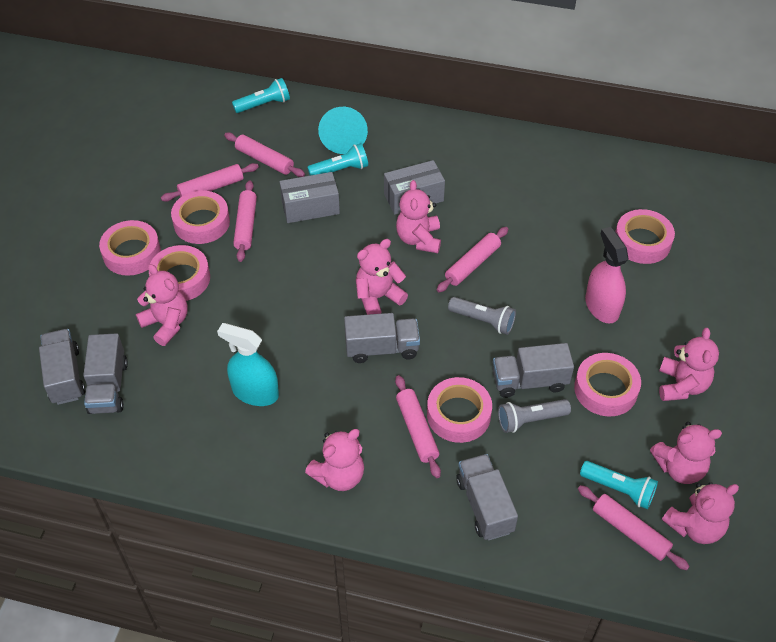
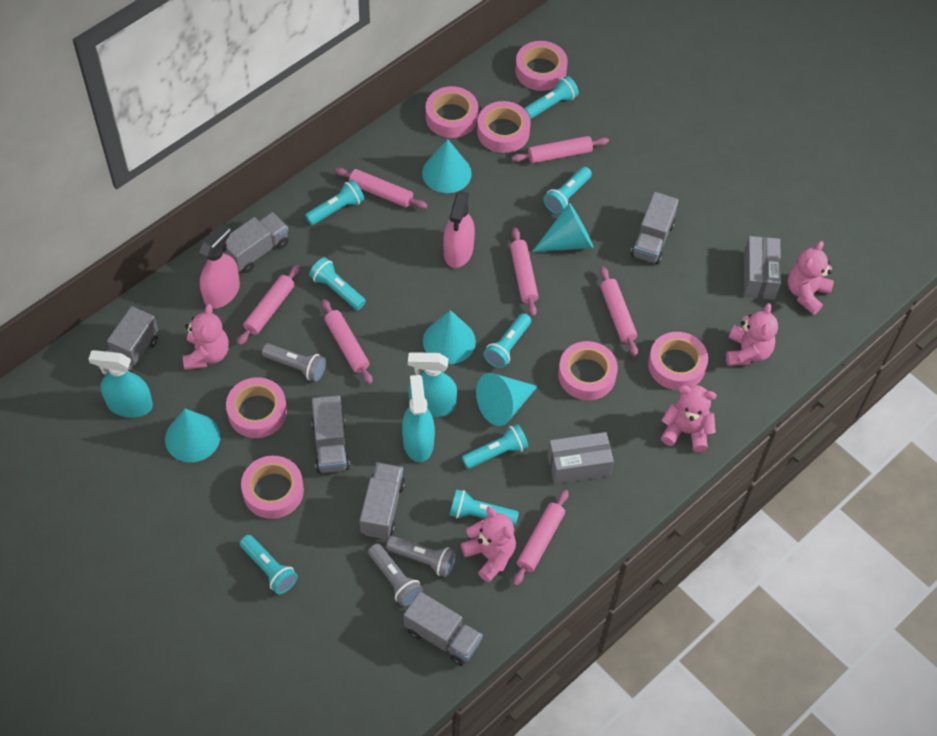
grey flashlight: [448,297,516,335] [498,399,571,433] = 2 -> [262,343,326,382] [368,543,423,607] [386,536,456,577] = 3
grey truck: [39,329,85,405] [83,333,128,414] [344,313,420,363] [456,454,518,540] [493,343,574,398] = 5 -> [98,306,158,375] [222,212,289,273] [311,395,350,473] [360,462,405,539] [404,591,483,666] [631,192,679,264] = 6
pink rolling pin: [161,163,259,202] [224,133,305,177] [233,180,257,262] [395,375,441,478] [437,227,508,292] [578,485,690,570] = 6 -> [237,265,300,345] [322,299,373,385] [335,167,428,209] [510,227,538,317] [512,136,609,163] [513,490,569,586] [600,266,638,356] = 7
pink spray bottle: [585,227,628,324] = 1 -> [199,224,240,309] [443,191,475,268] = 2
pink tape: [99,220,161,276] [149,245,210,301] [171,191,230,244] [427,377,492,443] [574,353,641,417] [615,209,675,264] = 6 -> [226,377,287,438] [241,456,304,519] [426,86,478,138] [477,101,531,153] [515,41,568,91] [558,341,618,400] [648,332,708,390] = 7
pink teddy bear: [136,264,188,346] [305,429,364,491] [356,239,408,315] [396,180,441,253] [650,422,722,484] [659,328,719,401] [662,482,739,544] = 7 -> [183,304,229,370] [461,506,516,582] [661,385,717,452] [726,303,778,366] [788,241,834,315] = 5
turquoise cone: [318,107,368,154] = 1 -> [165,409,220,462] [422,139,472,193] [423,310,476,364] [476,373,538,426] [532,203,593,252] = 5
turquoise flashlight: [232,78,290,113] [307,143,368,176] [580,461,658,509] = 3 -> [240,535,298,594] [305,180,364,225] [309,257,366,310] [450,489,519,526] [462,424,528,469] [484,313,531,368] [524,76,579,119] [543,167,592,214] = 8
turquoise spray bottle: [217,323,279,406] = 1 -> [88,350,153,417] [402,375,435,462] [408,352,457,417] = 3

